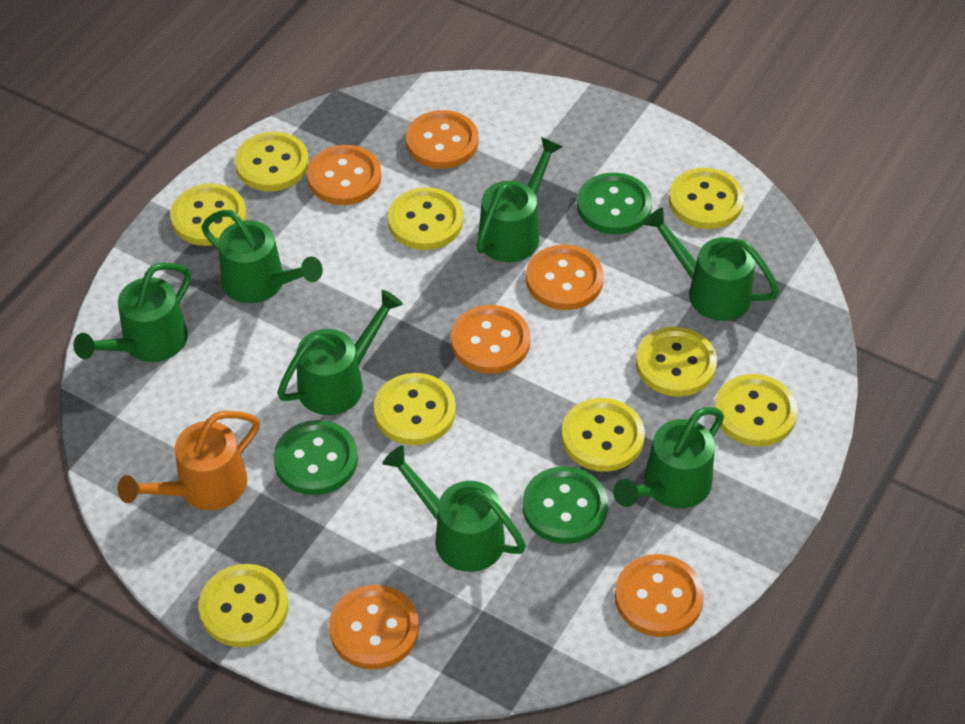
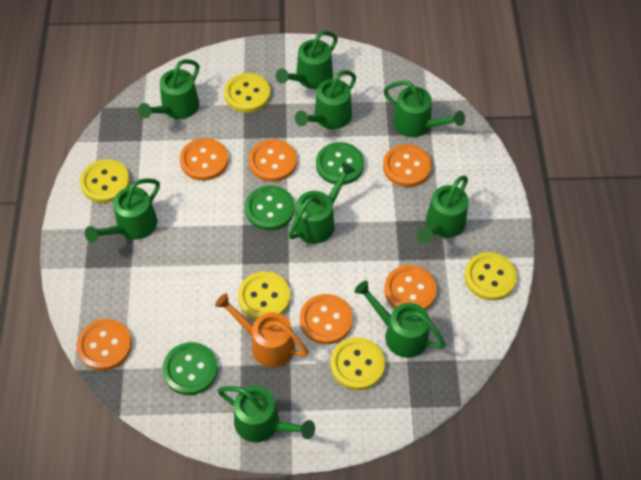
green watering can: [73,262,191,362] [201,210,323,303] [277,290,403,415] [382,445,526,572] [476,137,563,262] [613,407,724,508] [644,208,779,321] = 7 -> [85,178,160,243] [138,59,199,119] [217,386,315,442] [276,31,338,89] [289,162,356,244] [295,70,356,129] [354,281,445,358] [383,81,465,137] [417,176,469,244] = 9
yellow button: [170,183,247,246] [199,564,288,647] [234,132,309,191] [374,373,456,445] [388,187,463,250] [561,398,645,472] [636,327,717,397] [669,168,744,229] [714,374,798,446] = 9 -> [80,159,130,203] [224,73,271,113] [238,271,291,320] [330,337,385,390] [464,252,517,301] = 5

